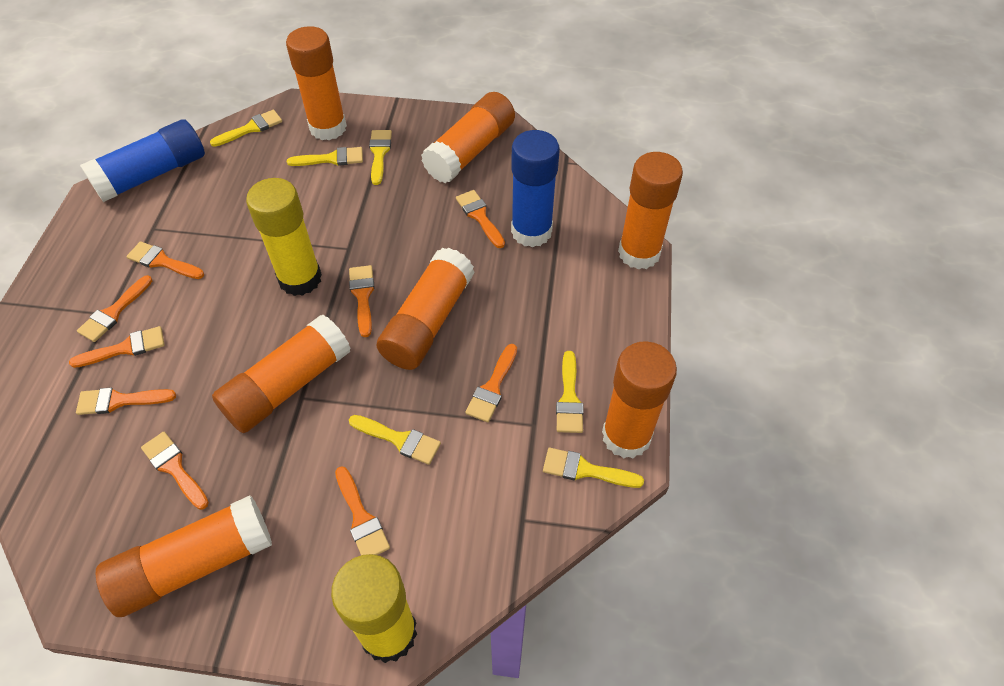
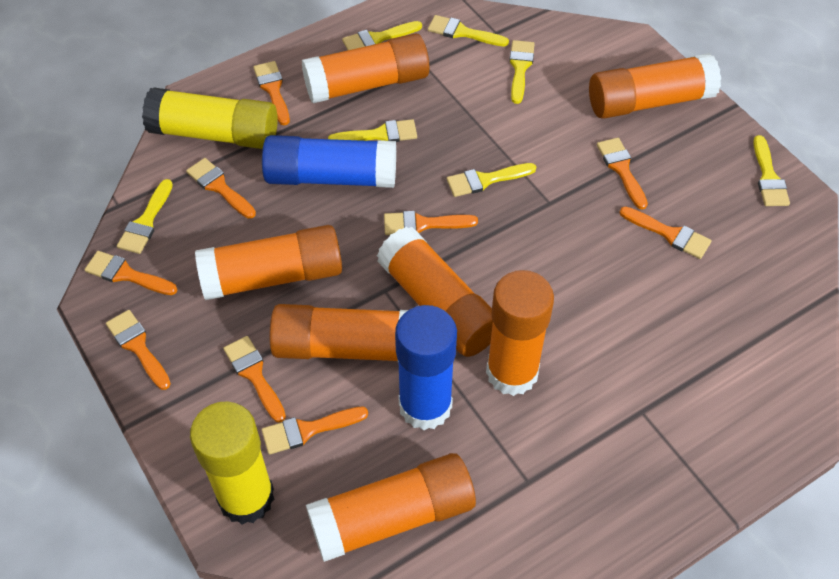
yellow brush: [210,110,282,147] [287,147,363,166] [349,415,441,465] [369,130,392,185] [543,448,644,488] [556,351,584,433] = 6 -> [117,179,173,254] [328,119,417,142] [342,21,422,50] [428,15,509,47] [447,163,536,197] [509,40,535,104] [753,135,790,206] = 7

